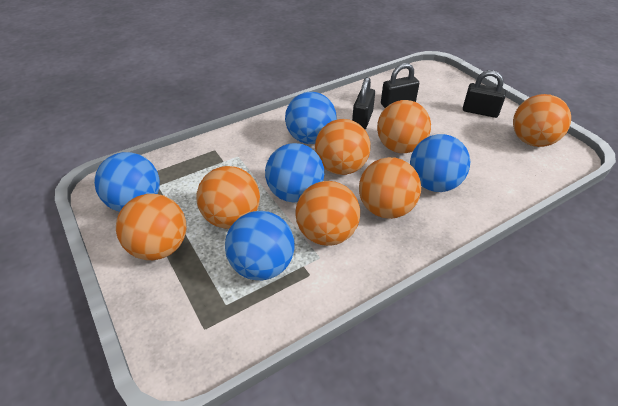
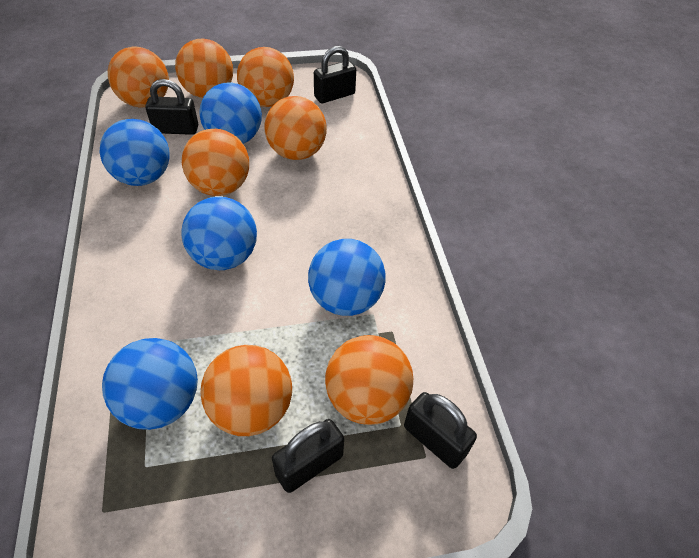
black padlock: [352,77,375,129] [381,63,419,108] [463,70,506,118] = 3 -> [145,79,198,135] [272,419,344,493] [314,46,356,103] [404,392,477,469] = 4

